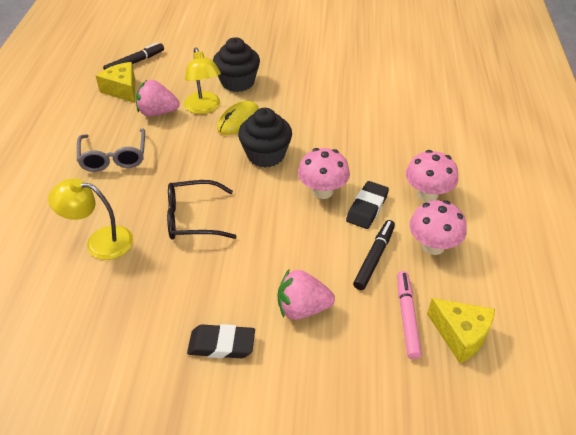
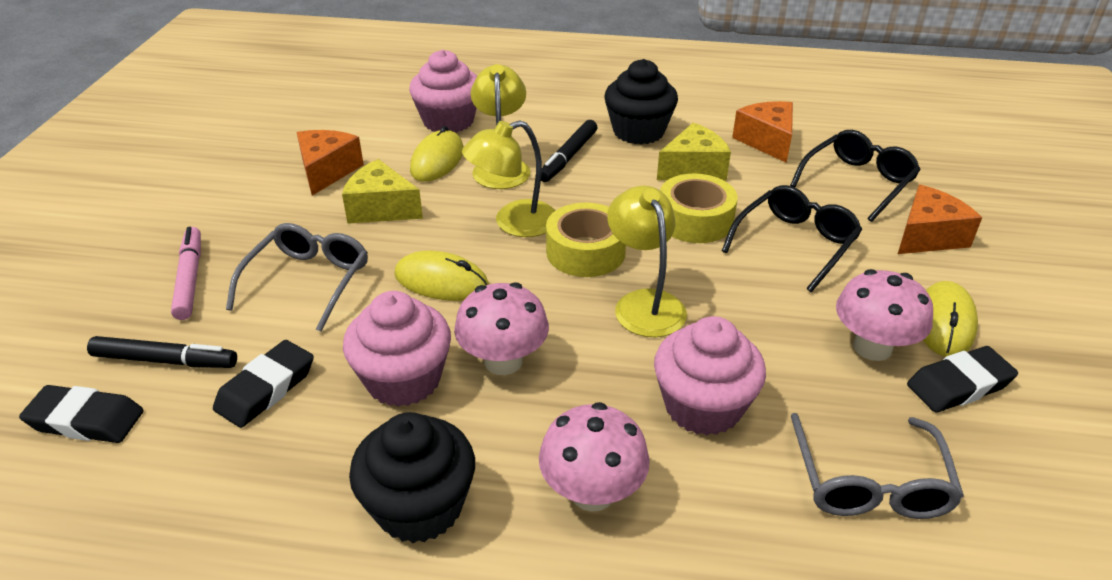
black eraser: [187,324,255,358] [346,181,389,229] = 2 -> [19,385,144,443] [213,340,314,428] [907,346,1018,413] = 3
black glasses: [167,180,237,240] = 1 -> [722,185,862,292] [790,130,921,222] = 2
grey glasses: [77,128,145,172] = 1 -> [226,223,368,332] [791,413,964,519] = 2
orange cheese: none = 0 -> [297,130,364,196] [732,101,793,163] [898,185,982,254] = 3
pink cupcake: none = 0 -> [343,291,451,407] [409,50,477,133] [654,316,766,436] = 3
pink strawberry: [136,80,179,116] [278,270,335,320] = 2 -> none = 0
yellow lamp: [48,179,133,260] [184,48,221,114] = 2 -> [462,120,556,237] [471,64,531,189] [607,186,687,337] = 3
yellow mouse: [217,101,259,135] = 1 -> [394,251,489,301] [410,126,463,182] [923,281,978,357] = 3
yellow tape: none = 0 -> [546,203,626,277] [660,174,738,243] = 2

